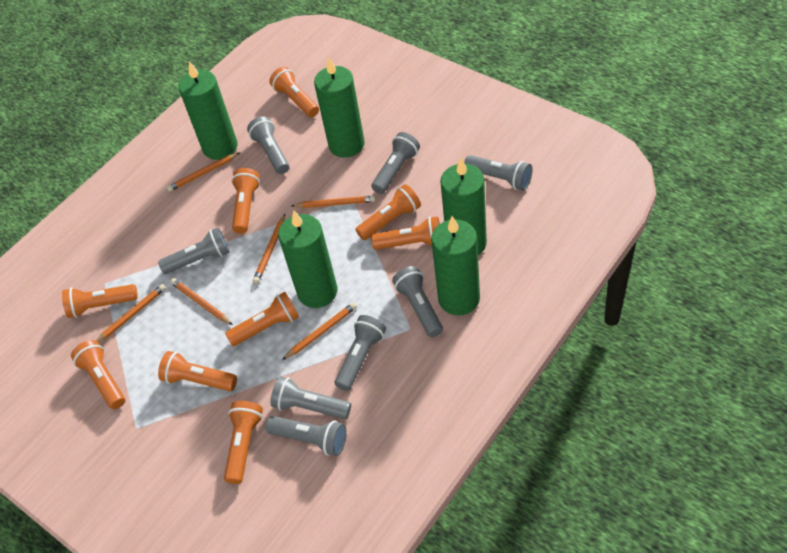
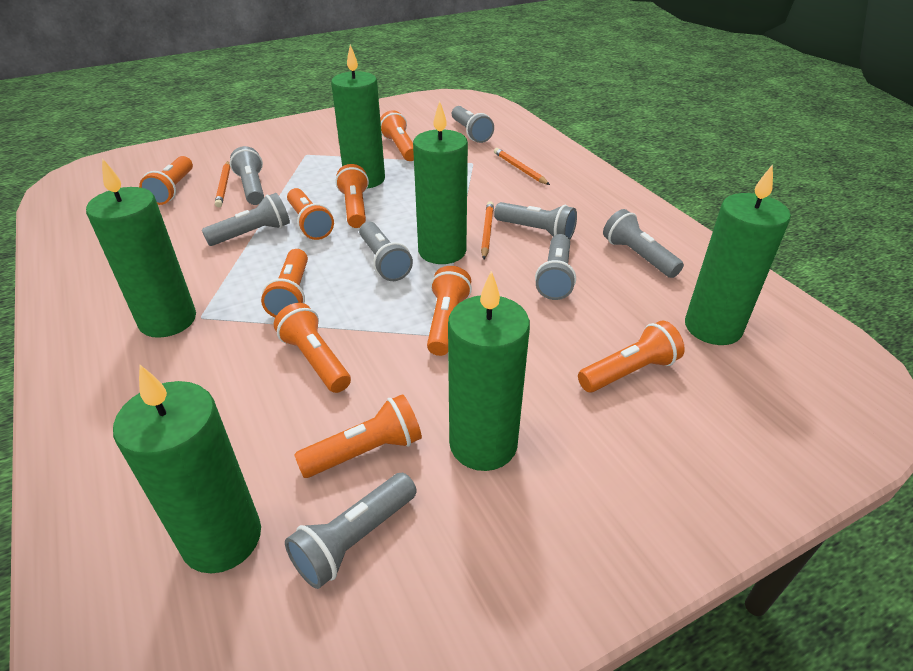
green candle: [178,61,238,160] [278,210,338,308] [314,58,365,158] [431,216,480,315] [440,158,487,255] = 5 -> [86,158,196,338] [113,365,261,574] [331,45,385,188] [413,101,468,264] [448,271,530,471] [685,164,791,345] = 6
orange pencil: [96,284,166,343] [167,152,240,192] [170,278,233,325] [253,214,285,283] [282,302,357,360] [291,195,375,208] = 6 -> [215,161,230,207] [481,201,494,259] [494,148,550,185] = 3

